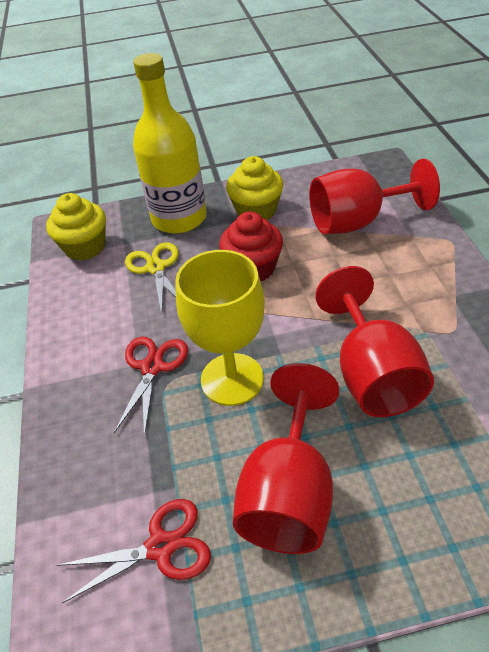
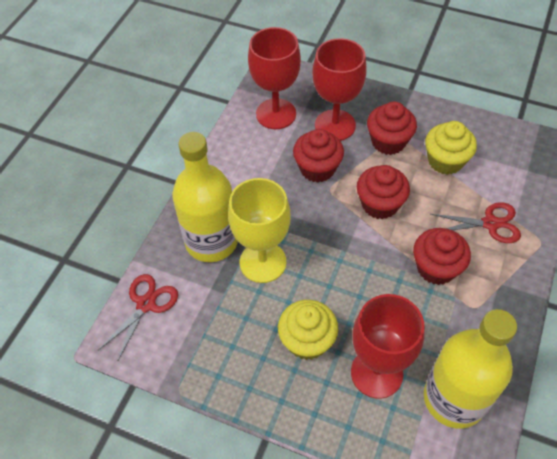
red cupcake: [219,212,283,281] = 1 -> [293,129,344,183] [357,165,410,219] [367,101,417,155] [413,228,471,285] = 4
yellow bottle: [133,53,207,234] = 1 -> [172,132,238,262] [424,309,517,429] = 2
yellow scissors: [125,242,179,315] = 1 -> none = 0

